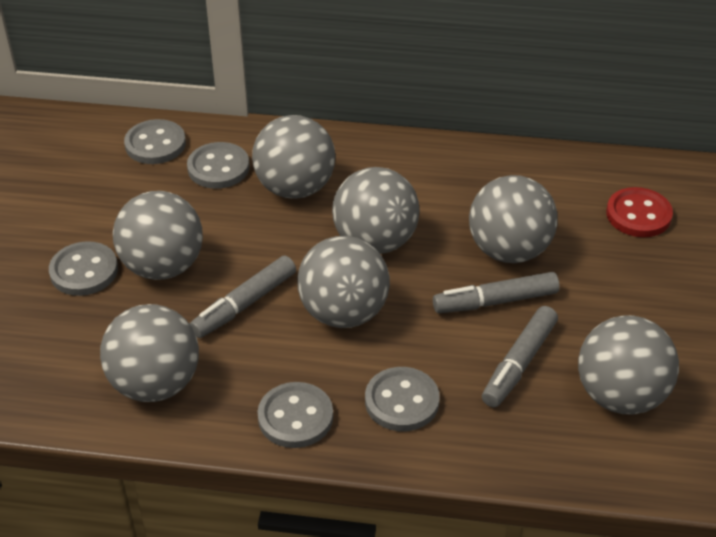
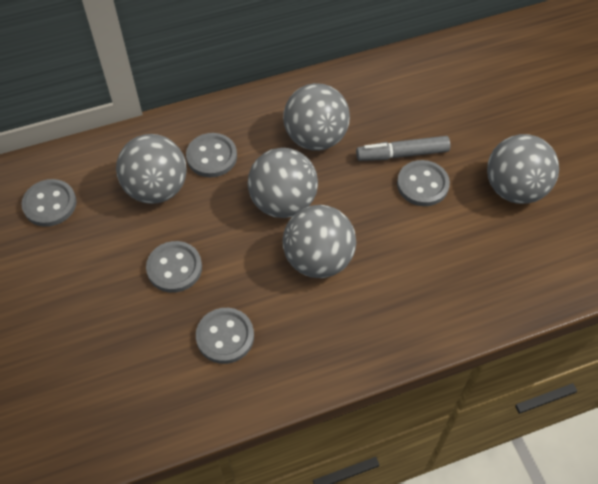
grey ball: [100,304,199,402] [113,191,203,280] [252,115,335,199] [297,236,390,328] [332,167,420,254] [469,175,557,263] [578,315,679,415] = 7 -> [116,134,187,204] [248,148,318,218] [283,83,350,151] [283,205,356,278] [487,134,559,204] = 5
grey marker: [190,256,296,338] [433,272,560,313] [482,306,558,407] = 3 -> [356,136,450,161] = 1
red button: [606,187,673,237] = 1 -> none = 0

